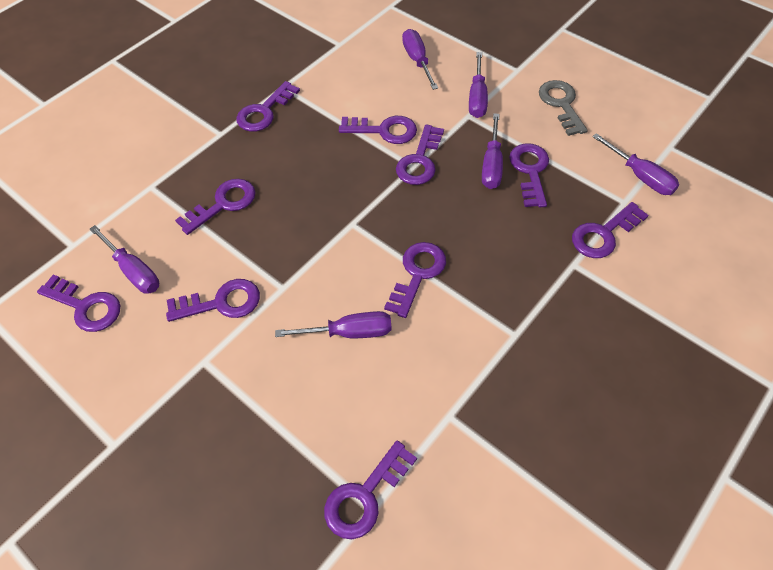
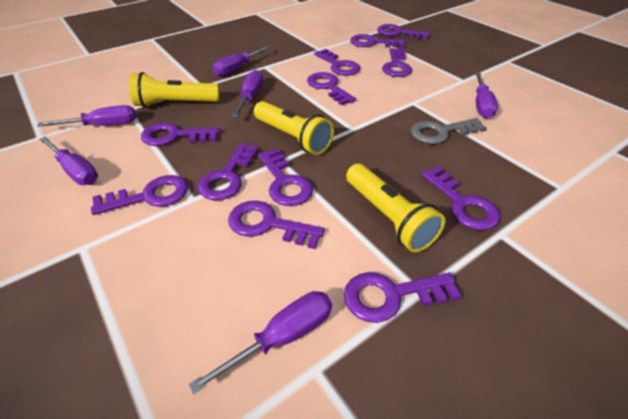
purple key: [37,275,121,332] [166,279,260,322] [175,179,256,235] [236,81,300,132] [324,440,417,539] [339,116,417,144] [384,242,446,318] [396,125,444,185] [509,143,549,208] [572,202,649,258] = 10 -> [91,175,188,215] [141,123,220,146] [198,144,258,200] [228,200,325,249] [258,148,313,206] [307,72,356,105] [314,49,360,76] [344,272,462,323] [350,34,405,48] [377,24,430,40] [382,48,412,77] [421,166,500,230] = 12
yellow flashlight: none = 0 -> [129,72,220,108] [254,101,334,155] [346,164,445,252] = 3

